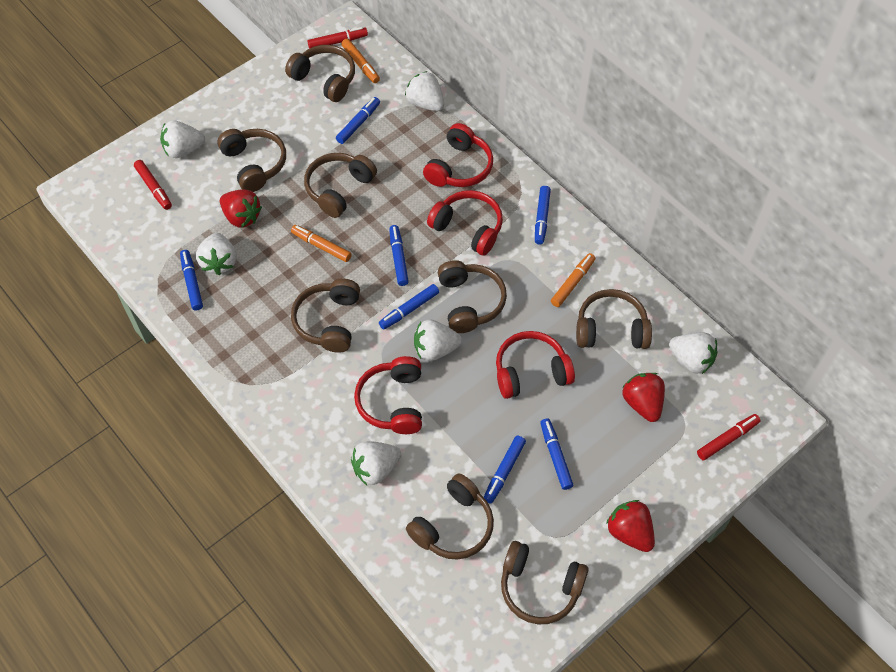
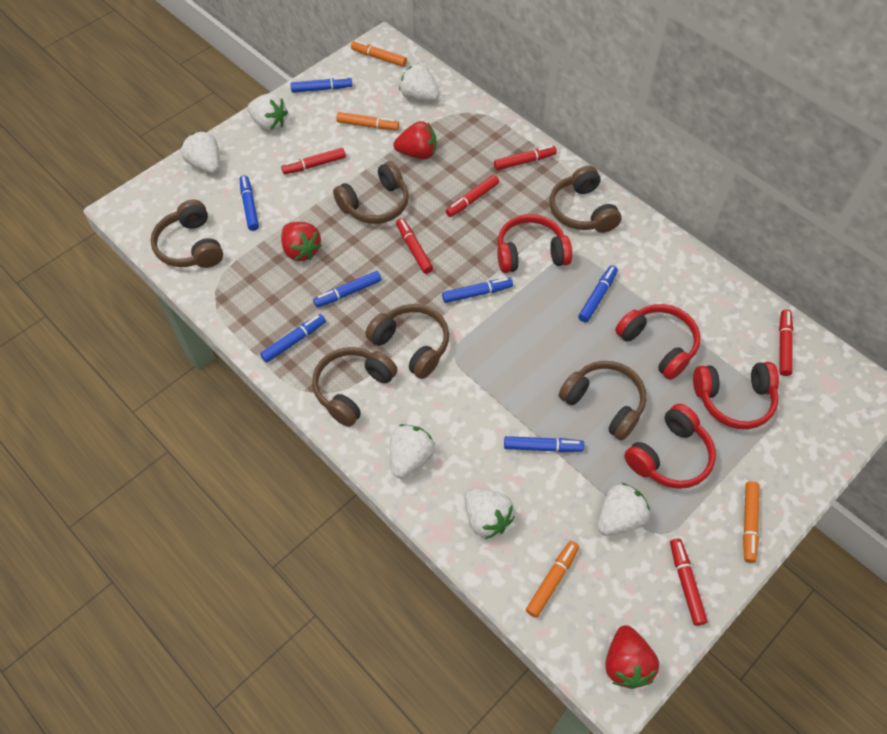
brown headphones: [218,129,286,192] [285,45,355,102] [291,279,360,353] [304,153,377,218] [406,473,494,560] [437,260,507,333] [501,541,589,624] [576,289,652,349] = 8 -> [151,200,223,268] [312,347,398,427] [333,161,409,224] [365,304,449,379] [549,166,621,233] [559,361,647,440] = 6
orange marker: [291,225,352,262] [341,39,380,83] [551,253,595,307] = 3 -> [336,112,399,130] [351,40,407,67] [526,541,579,618] [743,481,759,563] = 4
red marker: [134,160,172,210] [307,27,368,49] [697,414,761,460] = 3 -> [281,148,346,174] [396,218,433,274] [446,175,499,217] [494,145,557,170] [670,538,708,626] [779,309,793,376] = 6

